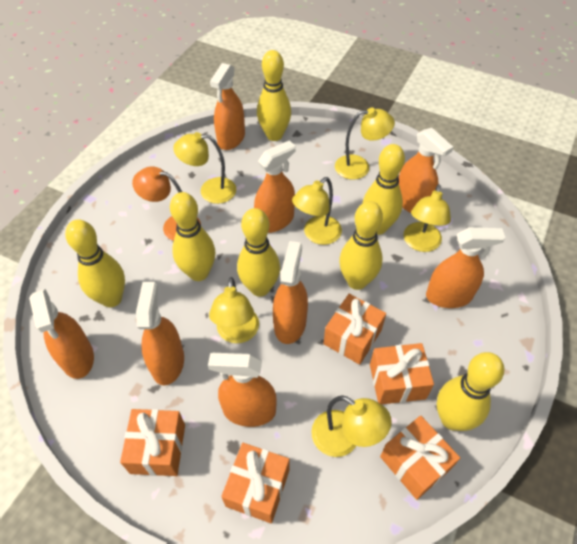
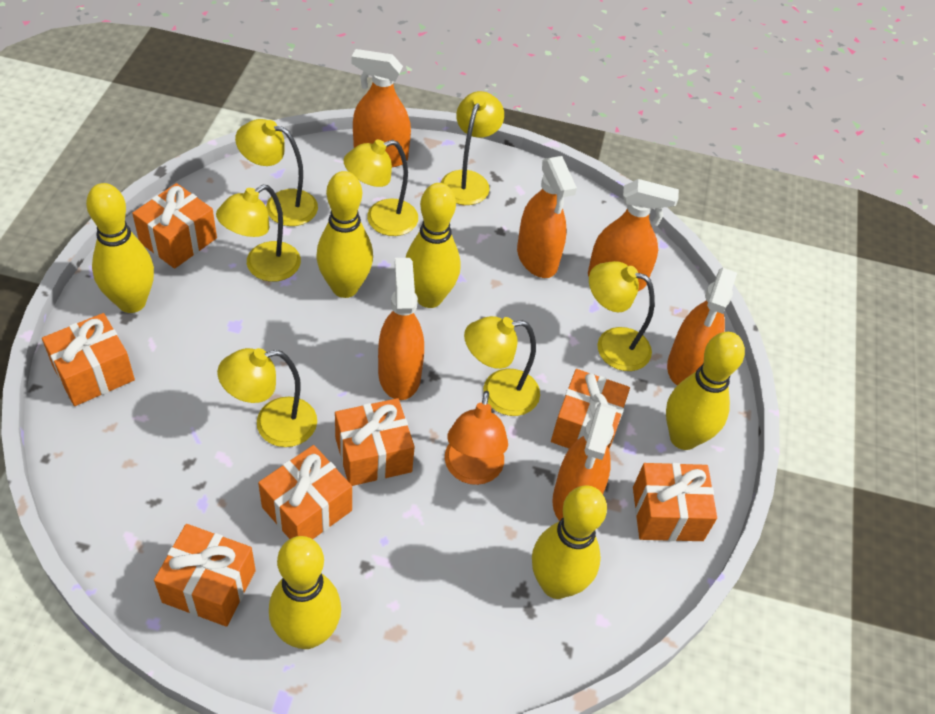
orange gift: [120,409,185,476] [221,443,289,523] [324,294,386,365] [370,343,434,405] [380,416,460,500] = 5 -> [42,313,135,406] [132,183,217,269] [154,524,256,627] [258,445,352,539] [335,398,415,486] [551,369,630,449] [633,463,717,541] = 7
orange spray bottle: [29,289,94,379] [136,282,184,385] [208,353,277,427] [210,63,245,150] [254,140,296,233] [273,241,308,344] [399,128,453,213] [426,227,505,308] = 8 -> [351,49,411,167] [378,258,424,400] [517,156,577,278] [553,403,617,521] [588,179,679,291] [667,268,737,385] = 6
yellow bowling pin: [65,219,125,307] [170,192,215,281] [237,208,280,297] [257,50,291,141] [339,201,383,290] [363,144,405,235] [437,352,504,431] = 7 -> [86,183,154,313] [269,536,341,649] [316,171,373,298] [406,183,460,308] [532,485,607,599] [666,332,745,450] = 6
yellow lamp: [173,132,236,204] [209,277,259,343] [292,177,342,245] [311,395,392,457] [335,108,395,180] [404,184,451,252] = 6 -> [216,185,301,282] [217,348,317,447] [235,119,318,226] [344,140,418,236] [441,91,504,205] [464,316,540,416] [589,261,655,371] = 7

